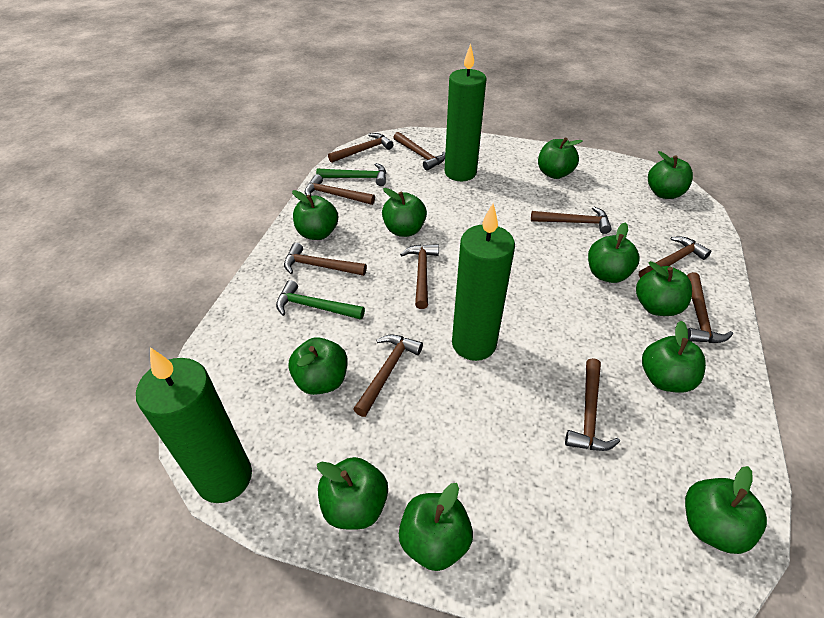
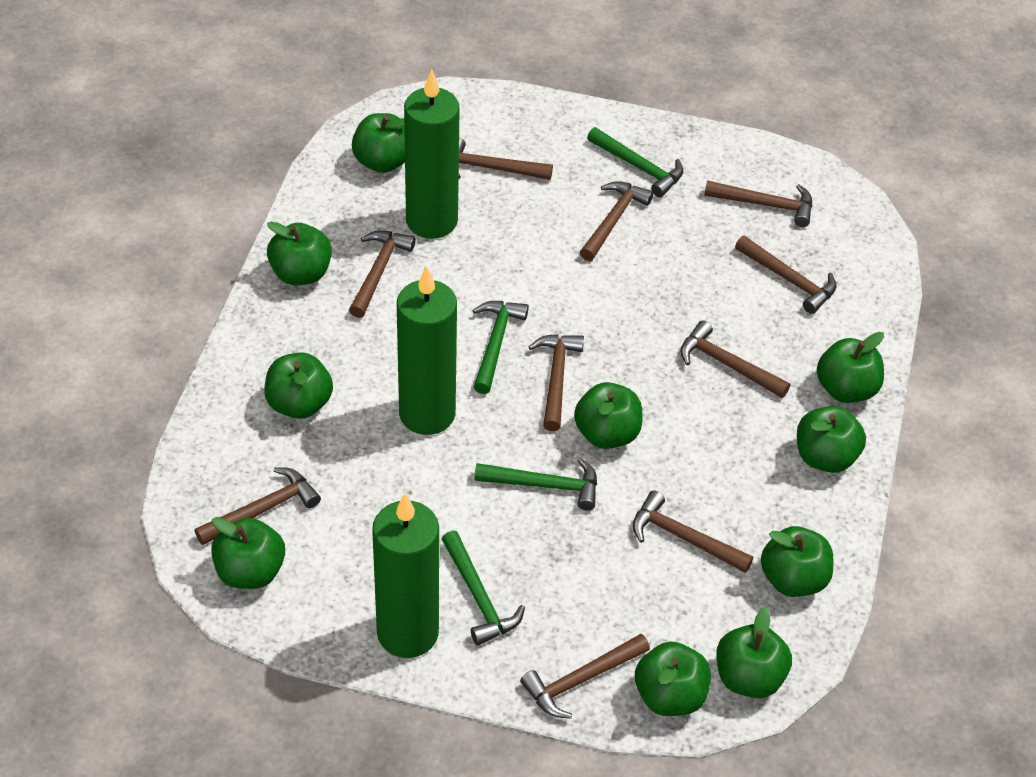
green apple: [288,337,348,395] [292,190,338,240] [317,457,388,530] [382,188,427,237] [399,483,473,571] [538,137,582,179] [588,223,640,283] [636,261,692,316] [642,320,706,393] [648,151,693,199] [685,466,767,554] = 11 -> [211,517,285,589] [264,352,333,419] [267,222,332,285] [352,113,405,173] [574,382,642,449] [635,641,711,716] [716,607,792,698] [761,526,833,597] [797,406,866,473] [817,332,884,403] = 10
green hammer: [276,280,365,320] [316,163,386,186] = 2 -> [441,530,525,645] [472,301,529,394] [474,458,597,510] [587,127,683,197] = 4

